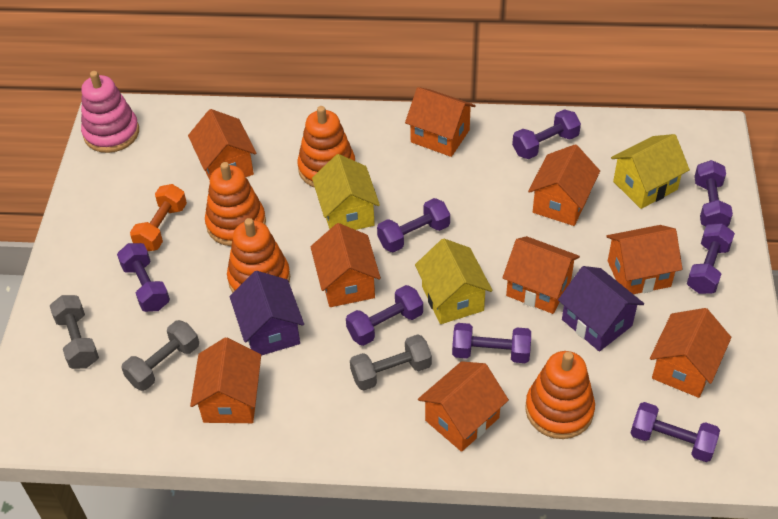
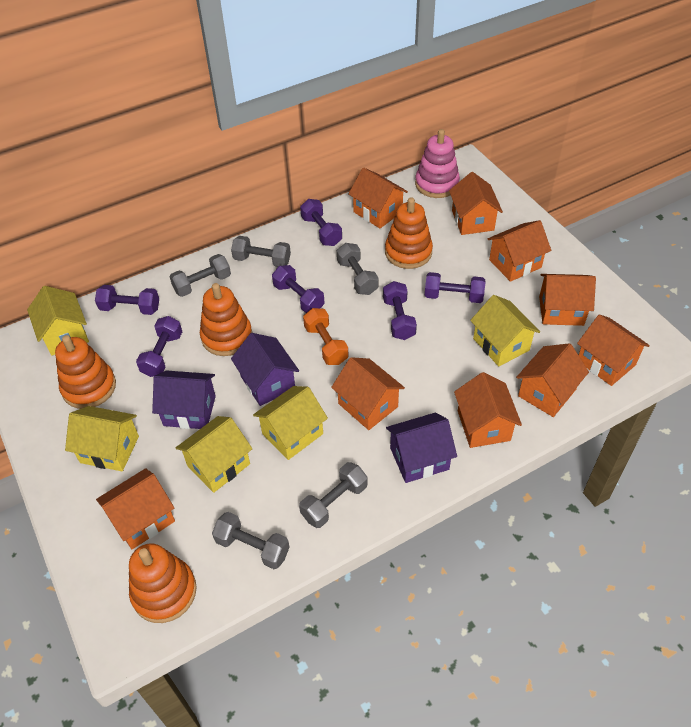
grey dumbbell: [50,295,99,369] [121,320,199,391] [350,334,432,391] = 3 -> [169,254,231,297] [212,512,289,569] [231,236,291,267] [299,462,368,528] [337,243,379,295] = 5
purple dumbbell: [117,243,170,312] [346,285,423,346] [377,198,450,252] [452,323,531,363] [512,109,581,159] [631,402,720,462] [687,223,735,294] [694,160,733,227] = 8 -> [95,285,159,315] [136,316,182,377] [272,265,325,313] [300,199,342,246] [383,281,417,340] [425,272,485,303] = 6
purple house: [229,271,304,356] [558,266,644,352] = 2 -> [152,370,216,429] [231,333,299,406] [386,413,457,483] = 3
yellow house: [312,154,380,230] [415,239,493,324] [611,134,690,209] = 3 -> [27,286,89,356] [65,406,139,471] [176,416,252,493] [253,386,328,460] [470,295,540,366] = 5

